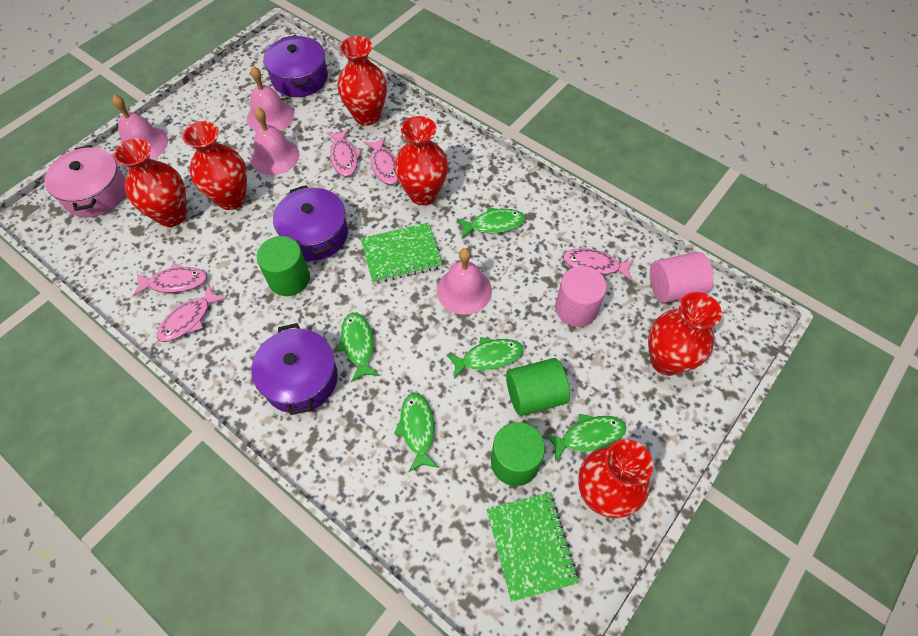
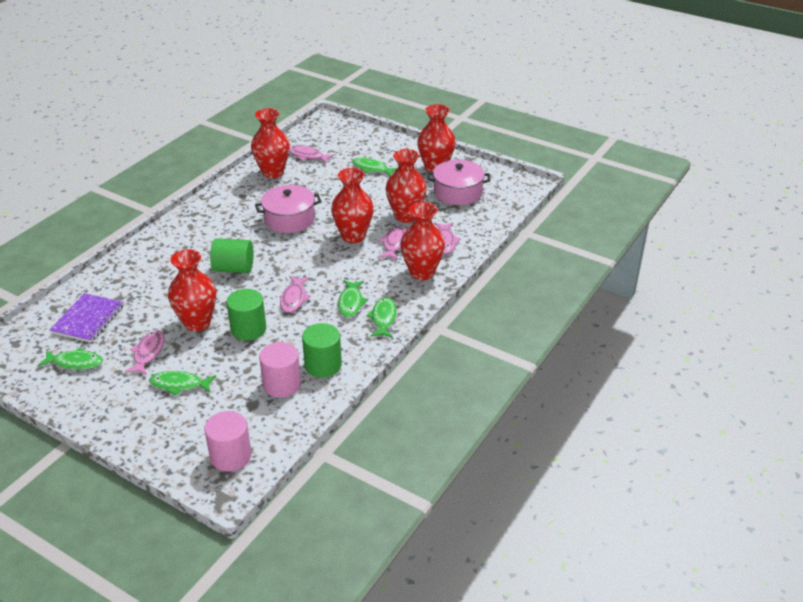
green notebook: [361,223,443,284] [487,493,579,602] = 2 -> none = 0
pink bell: [112,95,168,159] [247,66,294,132] [250,107,299,175] [437,248,492,315] = 4 -> none = 0
pink pot: [45,145,126,217] = 1 -> [255,185,321,233] [427,160,490,205] = 2
purple notebook: none = 0 -> [50,293,124,343] = 1
purple pot: [252,323,338,415] [263,35,328,97] [273,185,348,261] = 3 -> none = 0

